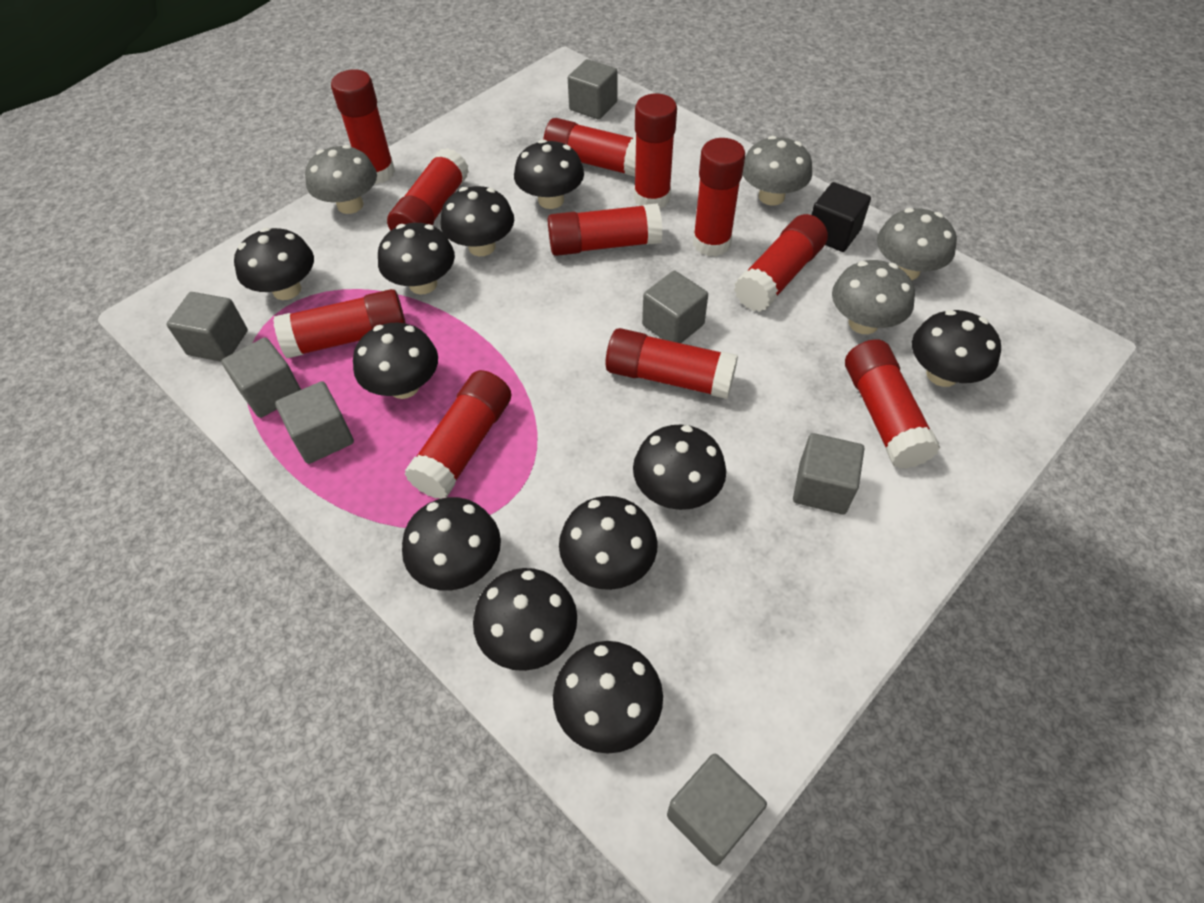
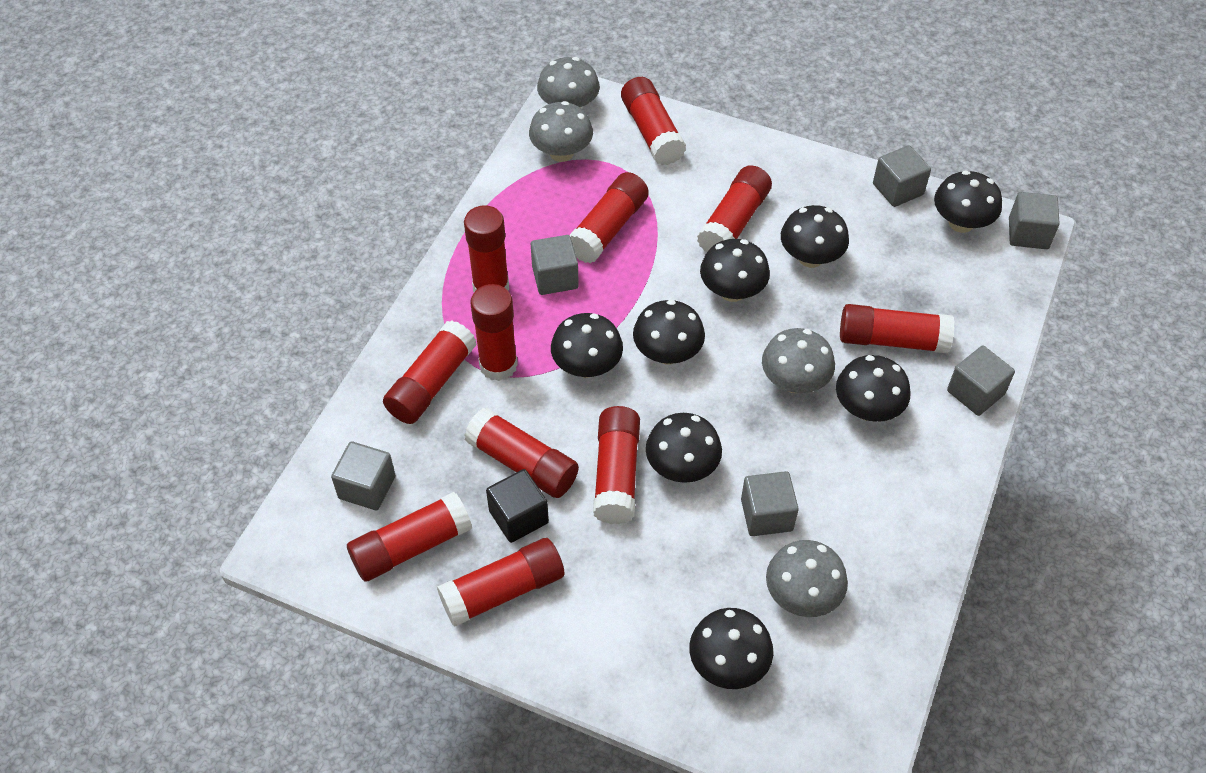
black mushroom: [234,228,314,300] [353,322,438,399] [378,223,455,295] [402,497,501,590] [441,186,514,256] [473,568,577,671] [514,139,584,209] [553,641,663,754] [559,496,658,590] [633,425,726,510] [912,310,1001,387] = 11 -> [551,313,623,378] [633,300,705,365] [646,413,722,483] [689,608,773,689] [700,239,770,302] [781,205,849,268] [836,355,910,422] [934,170,1002,233] = 8
grey cube: [167,292,248,362] [221,337,301,418] [275,381,354,464] [568,59,617,120] [642,271,708,343] [667,754,767,866] [793,433,864,515] = 7 -> [331,441,395,510] [531,235,579,295] [741,471,799,536] [873,145,931,207] [947,345,1015,416] [1009,192,1060,249] = 6

